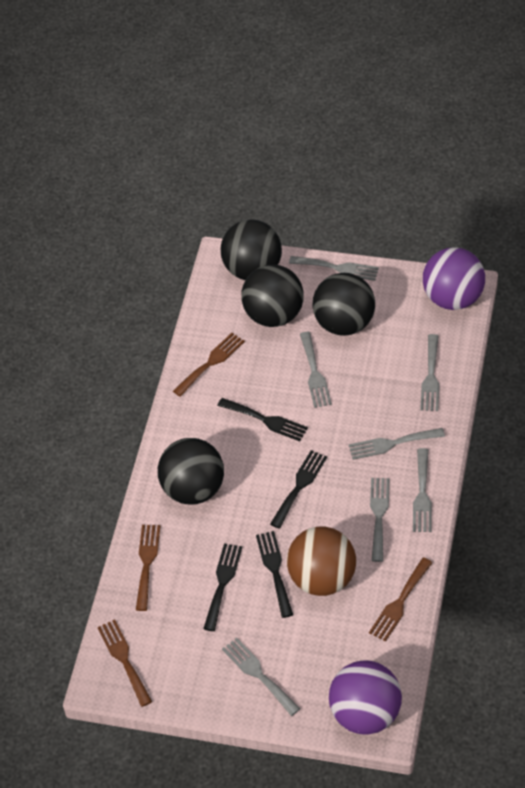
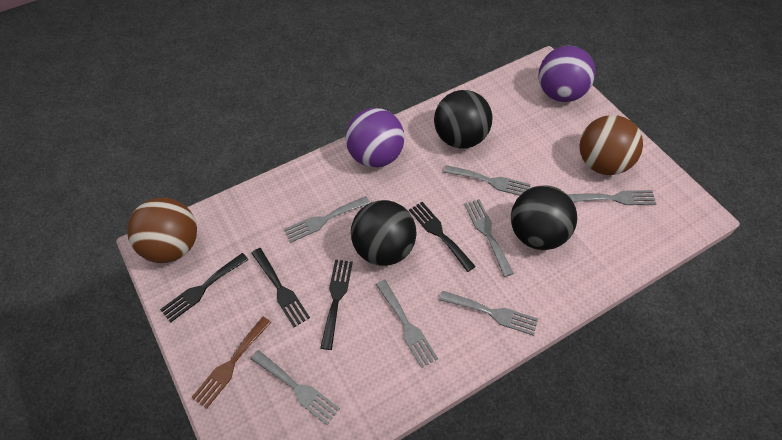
black ball: [158,438,224,505] [221,219,282,280] [241,265,304,327] [313,273,375,336] = 4 -> [351,200,416,266] [434,90,492,149] [511,185,577,250] = 3
brown ball: [287,527,356,596] = 1 -> [127,198,197,263] [579,115,643,175] = 2
brown fork: [98,620,152,707] [136,525,160,611] [173,333,245,397] [369,557,433,642] = 4 -> [191,317,272,409] = 1

